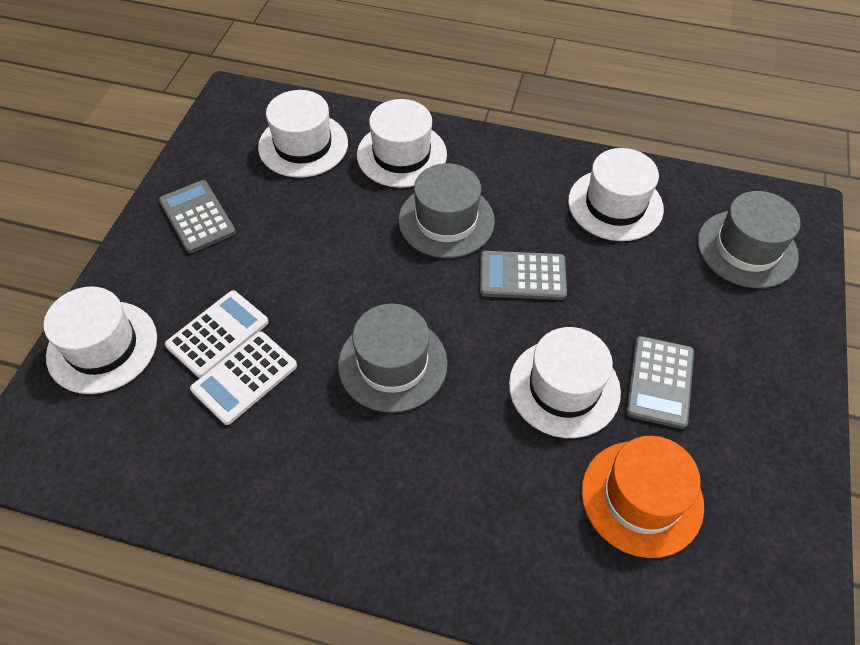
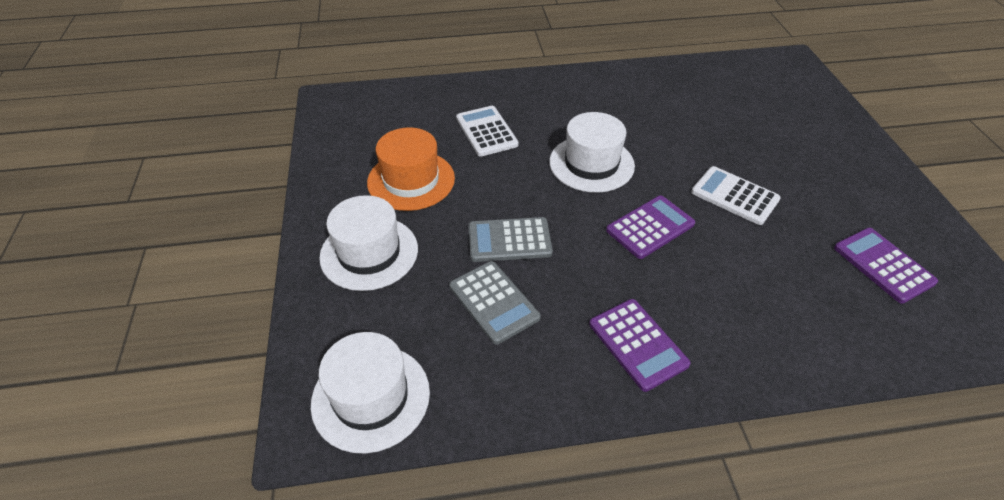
grey calculator: [159,180,236,253] [480,251,567,300] [626,336,694,429] = 3 -> [449,261,541,344] [468,217,553,262] = 2
grey hat: [338,303,448,413] [398,163,495,258] [698,191,801,288] = 3 -> none = 0
purple calculator: none = 0 -> [589,299,691,392] [606,195,695,259] [834,228,938,304] = 3
white hat: [44,286,157,394] [258,90,348,178] [357,99,447,188] [509,327,621,438] [568,148,664,241] = 5 -> [311,332,430,454] [319,195,418,291] [549,112,635,193] = 3

